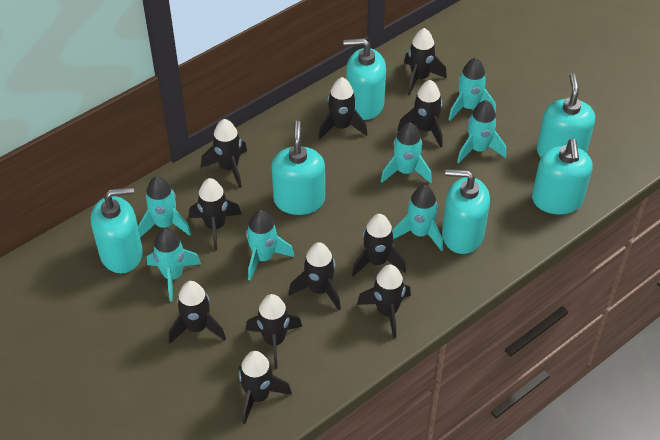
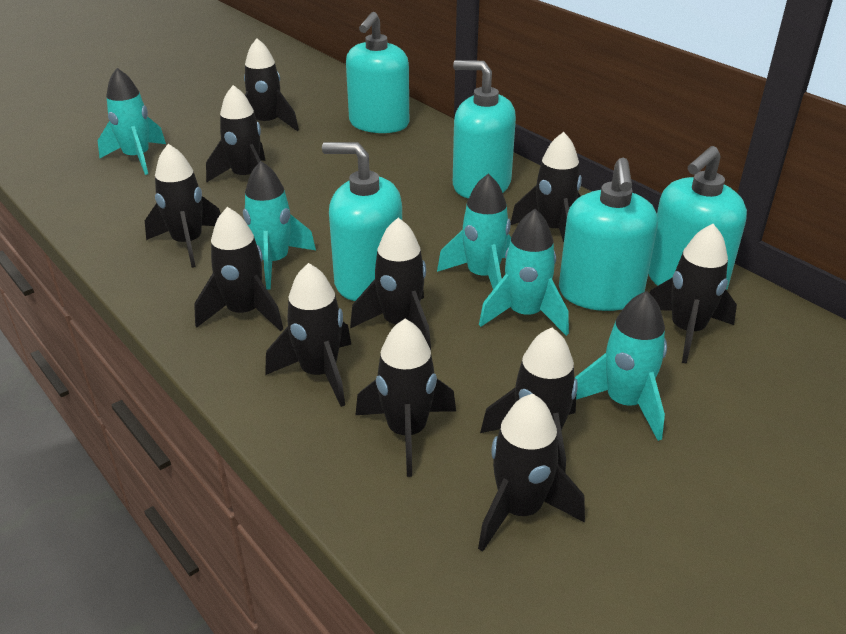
turquoise rocket: [138,176,191,238] [147,228,201,302] [246,210,294,281] [381,122,432,184] [393,185,443,251] [448,58,496,121] [457,100,506,163] = 7 -> [98,68,166,175] [243,161,316,290] [437,174,511,290] [479,209,569,336] [575,291,667,441] = 5
turquoise soap dispenser: [91,187,143,273] [271,121,325,215] [343,38,386,120] [442,169,490,254] [532,139,592,215] [537,73,595,157] = 6 -> [322,142,402,301] [346,12,409,133] [453,60,516,199] [559,158,658,311] [648,146,747,290] = 5

